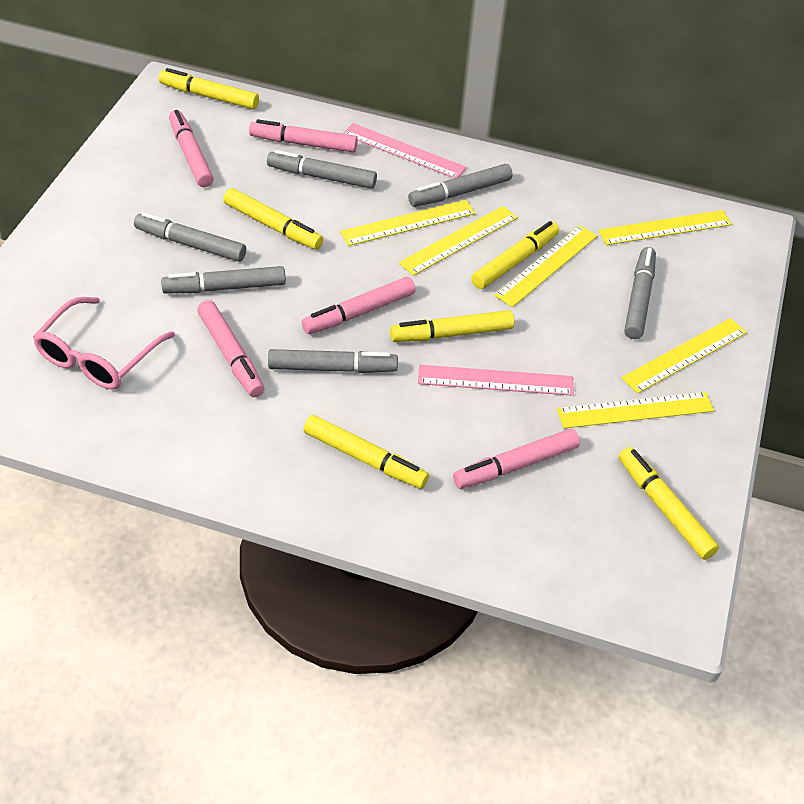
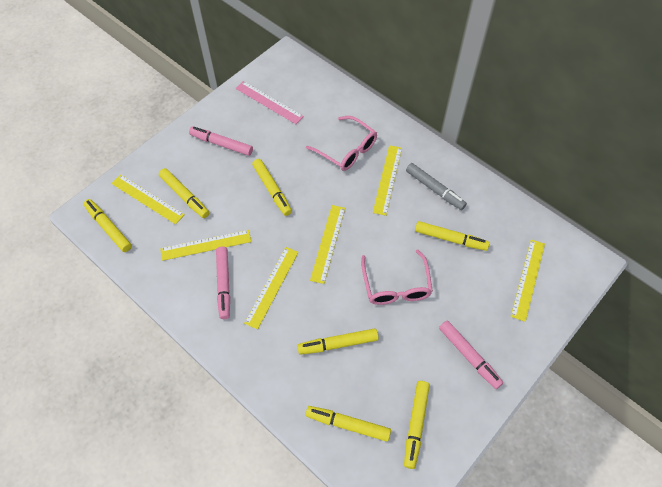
grey marker: [134,212,246,262] [161,266,286,293] [267,150,377,189] [268,349,398,373] [408,164,513,207] [624,247,656,339] = 6 -> [406,163,467,210] = 1
pink glasses: [33,297,175,390] = 1 -> [306,116,377,171] [361,250,433,305] = 2
pink marker: [169,110,214,187] [197,300,264,397] [249,119,358,152] [302,277,416,334] [453,429,580,489] = 5 -> [189,127,253,156] [216,247,230,319] [439,321,503,389] = 3
pink ruler: [342,123,466,178] [418,365,574,396] = 2 -> [235,81,304,124] = 1
yellow marker: [159,68,259,109] [223,188,323,250] [304,415,429,489] [390,310,514,342] [471,221,559,289] [619,447,719,560] = 6 -> [83,199,132,252] [159,168,209,218] [252,159,292,216] [297,328,379,355] [305,406,391,442] [404,381,430,469] [415,221,490,251] = 7

